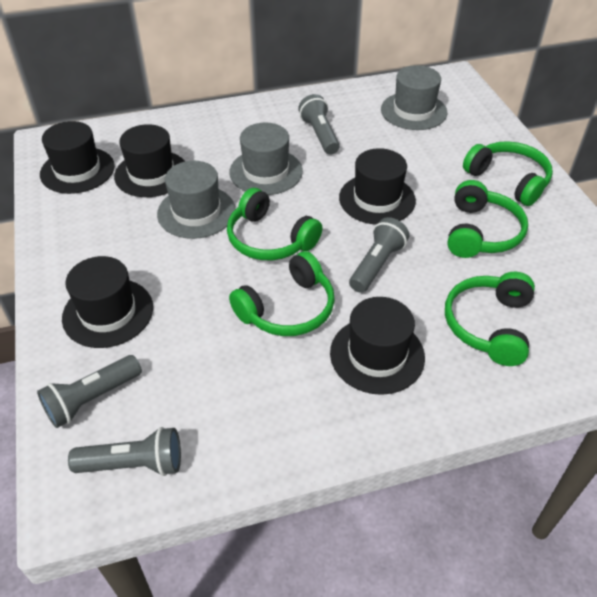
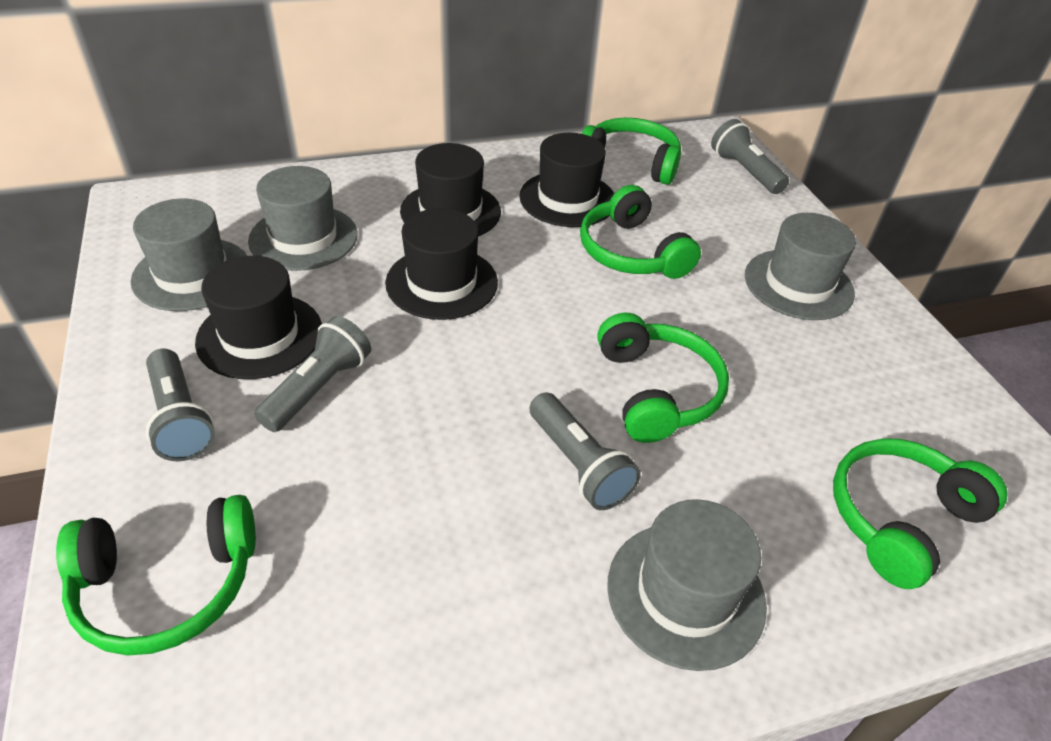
black hat: [40,121,115,194] [62,256,153,348] [114,124,185,197] [330,297,425,395] [339,148,416,225] = 5 -> [195,256,322,379] [385,208,498,320] [400,143,501,236] [519,133,614,227] = 4
grey hat: [157,161,235,239] [229,123,303,195] [381,65,447,130] = 3 -> [131,198,247,311] [248,166,358,271] [607,499,767,671] [745,213,856,320] = 4

